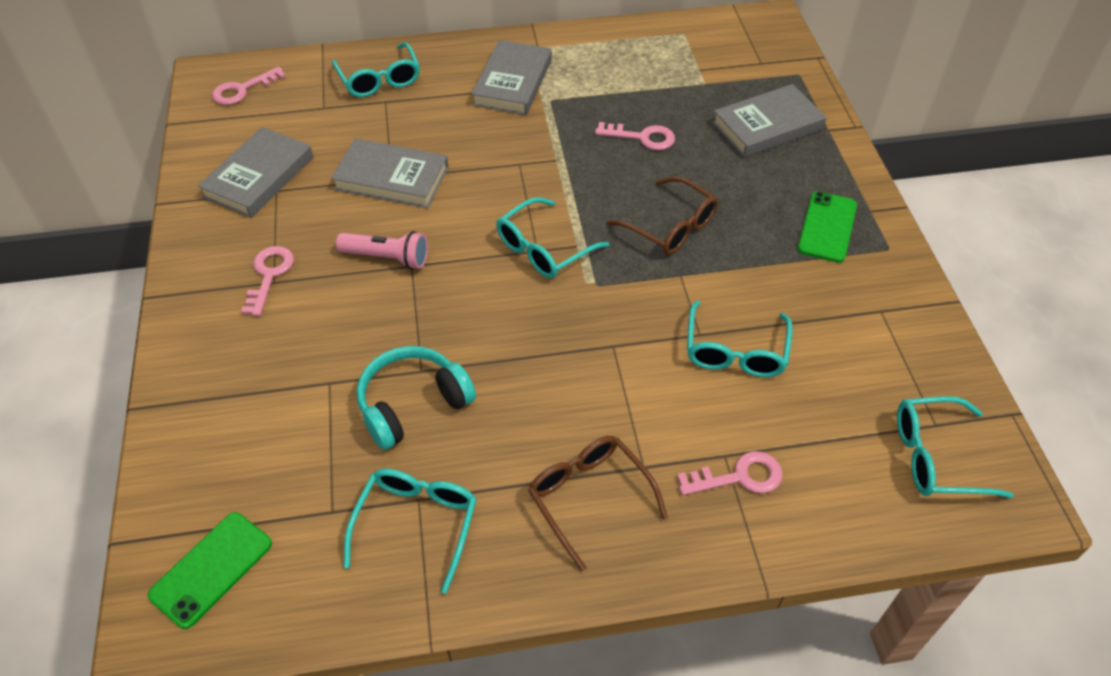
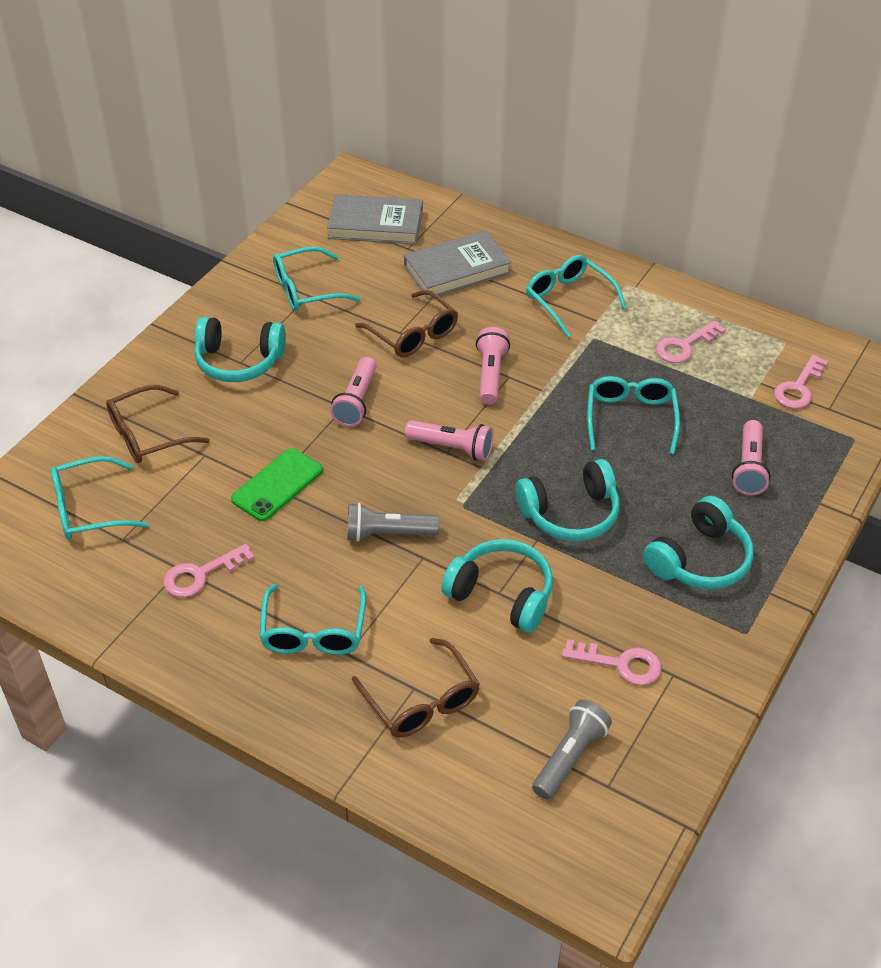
brown glasses: [528,436,668,571] [607,176,718,255] = 2 -> [106,385,210,463] [352,638,480,738] [355,290,458,358] = 3
green phone: [148,512,272,629] [798,191,857,263] = 2 -> [231,448,323,521] = 1
grey book: [198,127,313,218] [331,138,449,208] [471,40,552,115] [712,84,827,157] = 4 -> [327,194,423,244] [404,230,511,299] = 2
grey flashlight: none = 0 -> [347,503,440,542] [532,699,612,800] = 2
pink flashlight: [336,231,428,269] = 1 -> [330,357,377,426] [405,420,494,461] [476,327,510,405] [732,420,771,495] = 4
turquoise headphones: [357,346,476,450] = 1 -> [194,317,286,382] [441,539,553,633] [516,459,620,541] [643,496,754,589] = 4

